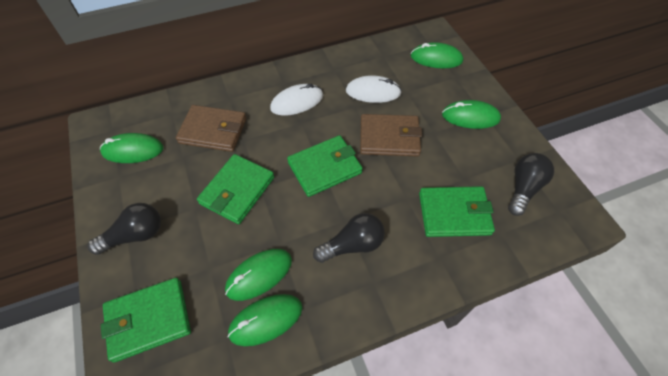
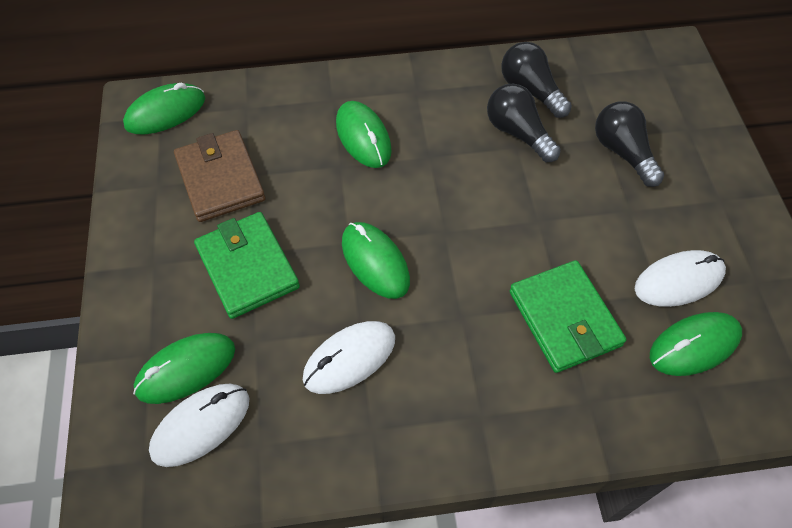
brown wallet: [176,105,246,152] [360,114,422,156] = 2 -> [174,130,265,222] = 1
green wallet: [101,278,191,363] [197,154,274,224] [287,135,363,197] [419,186,495,237] = 4 -> [194,212,300,319] [510,260,626,373] = 2
white mouse: [270,84,323,116] [346,75,402,103] = 2 -> [149,384,249,467] [303,321,395,394] [635,250,726,307] = 3

